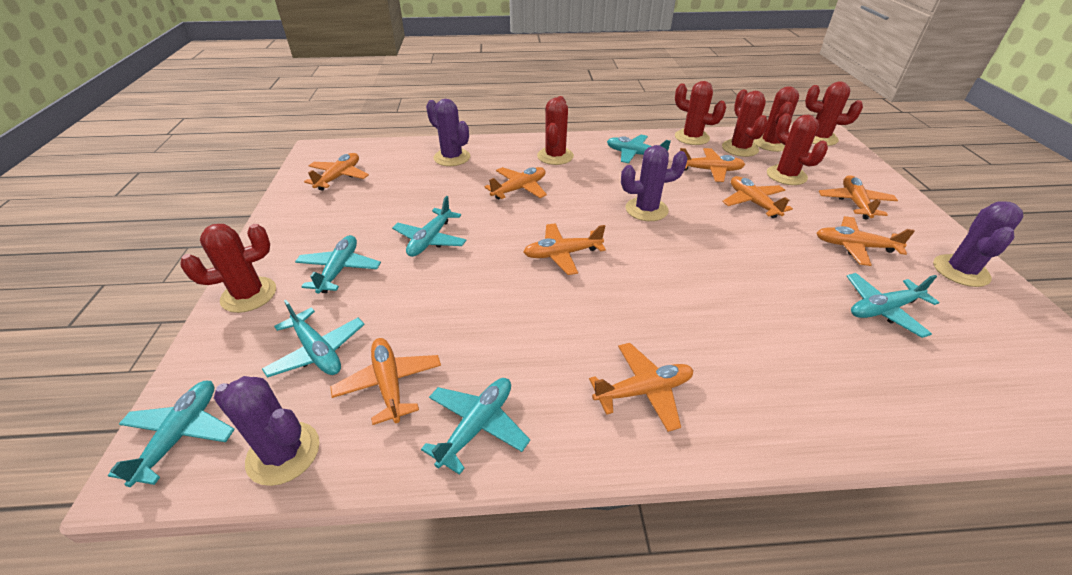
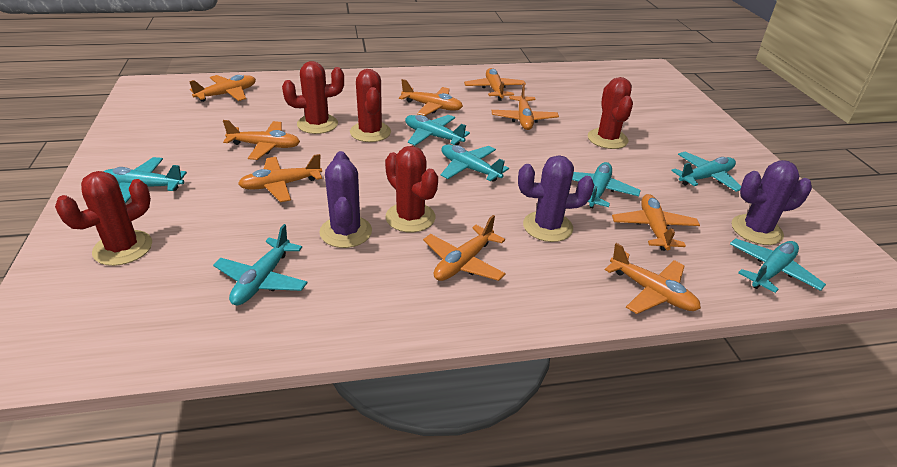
purple cactus: [214,376,320,486] [426,99,470,166] [621,145,688,221] [933,201,1023,287] = 4 -> [319,151,372,248] [518,155,594,242] [731,160,812,245] = 3
red cactus: [180,224,276,313] [537,96,574,165] [675,81,726,145] [722,89,768,157] [754,86,799,152] [767,113,828,185] [805,81,863,146] = 7 -> [55,171,152,266] [282,61,344,134] [350,69,391,142] [385,146,438,232] [588,77,633,149] = 5

